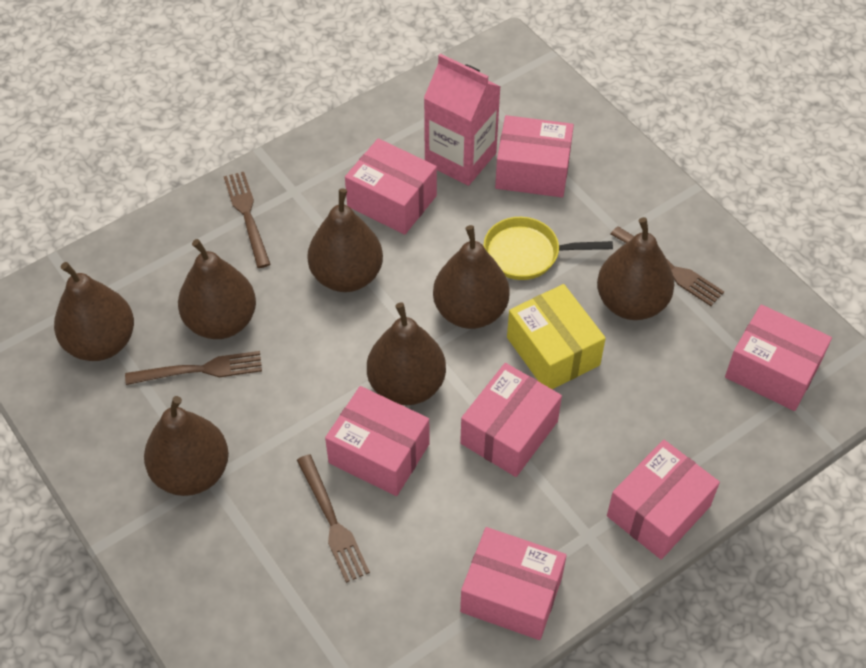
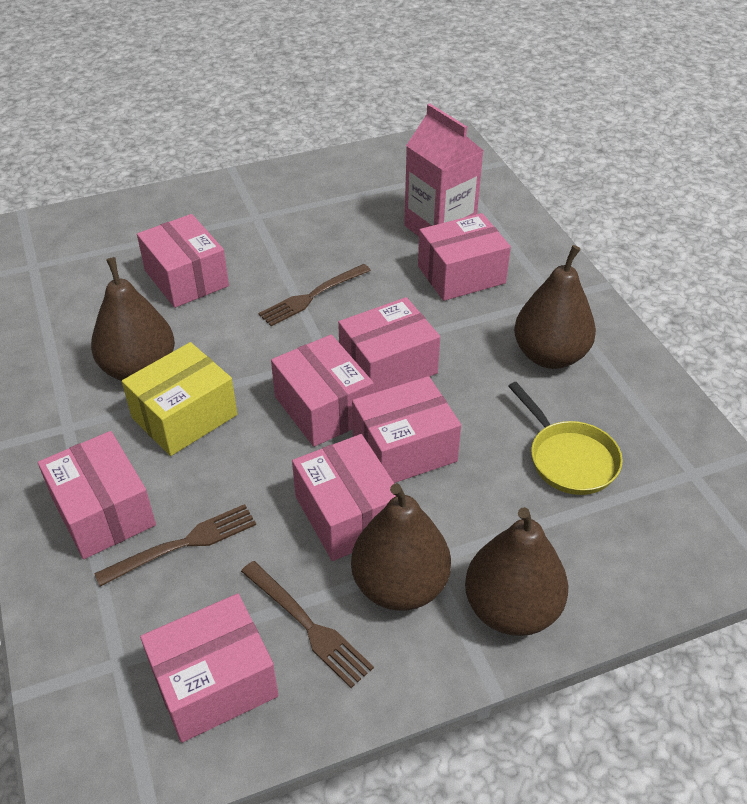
brown fork: [125,351,262,385] [224,172,271,268] [297,454,370,583] [611,226,724,306] = 4 -> [94,504,256,587] [241,561,374,688] [258,264,371,326] = 3
brown pear: [54,262,134,361] [144,396,229,496] [178,239,256,339] [307,188,383,292] [367,302,446,405] [433,225,510,329] [597,217,674,320] = 7 -> [91,257,175,381] [351,483,451,611] [465,507,568,636] [514,245,596,369] = 4
pink box: [325,386,429,496] [345,138,437,235] [460,363,562,477] [460,527,567,640] [495,115,574,197] [607,440,720,560] [725,304,832,411] = 7 -> [38,431,156,559] [137,214,229,308] [140,593,279,743] [271,334,374,447] [292,434,396,561] [338,297,440,393] [352,376,461,483] [418,213,511,301] = 8

